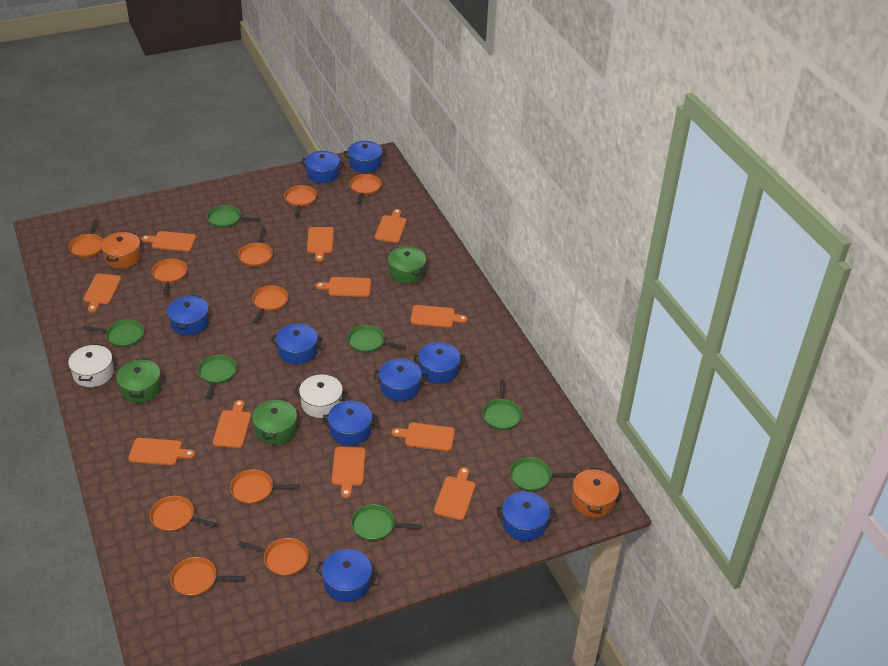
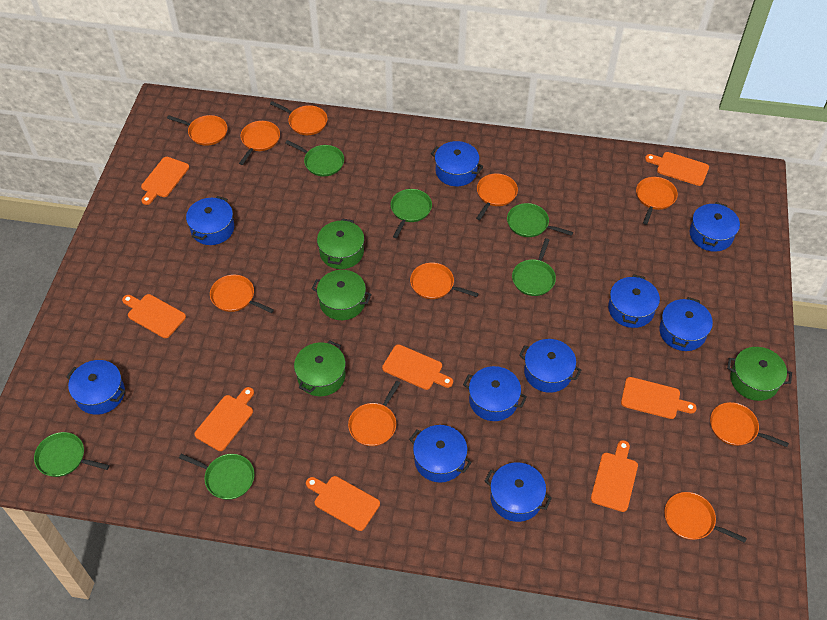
blue pot: [167,295,209,335] [271,324,323,364] [301,151,344,183] [316,549,378,602] [323,401,377,446] [344,141,386,173] [374,359,426,401] [414,342,465,384] [497,492,555,541] = 9 -> [66,360,126,415] [186,196,234,245] [409,425,472,482] [431,141,483,186] [463,366,527,421] [485,462,552,522] [519,339,581,393] [608,274,660,328] [659,297,713,351] [690,202,740,252] = 10
green pan: [83,319,144,347] [198,355,237,399] [207,205,260,228] [347,325,406,353] [351,504,421,541] [482,379,522,430] [510,457,578,491] = 7 -> [34,432,109,477] [179,454,254,500] [285,140,344,176] [391,189,432,238] [507,203,573,237] [512,238,556,296] = 6
green pot: [116,359,162,403] [252,398,297,445] [388,246,426,283] = 3 -> [294,341,346,396] [312,270,372,320] [317,218,364,269] [727,347,792,401] = 4
orange cutting board: [83,274,121,312] [128,438,195,465] [141,231,196,251] [213,400,251,448] [307,227,334,262] [316,277,371,297] [332,447,366,498] [375,209,407,243] [392,423,455,451] [411,305,468,328] [434,467,475,520] = 11 -> [122,294,186,338] [141,157,189,205] [194,387,254,451] [306,476,380,531] [382,344,453,390] [591,440,638,512] [621,377,697,419] [645,152,709,186] = 8
orange pot: [101,231,141,268] [572,467,619,518] = 2 -> none = 0
white pot: [68,344,114,387] [294,375,348,418] = 2 -> none = 0

